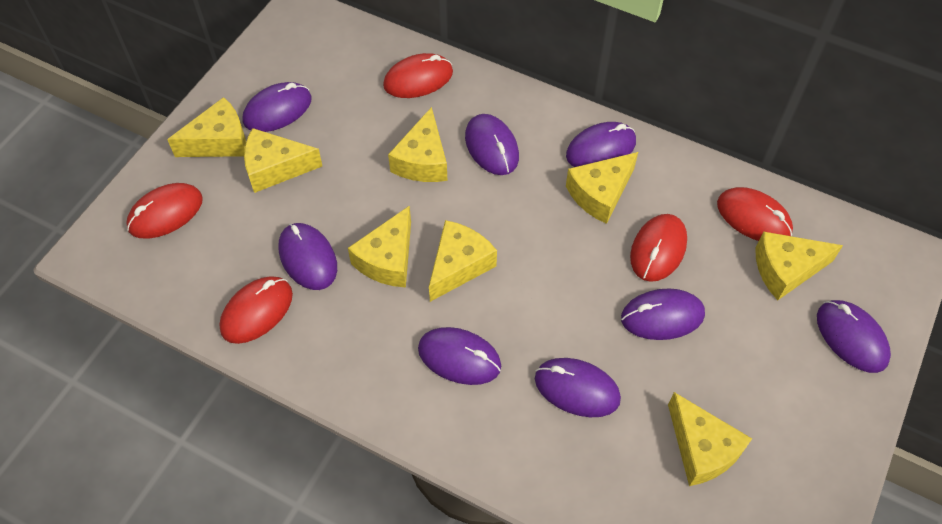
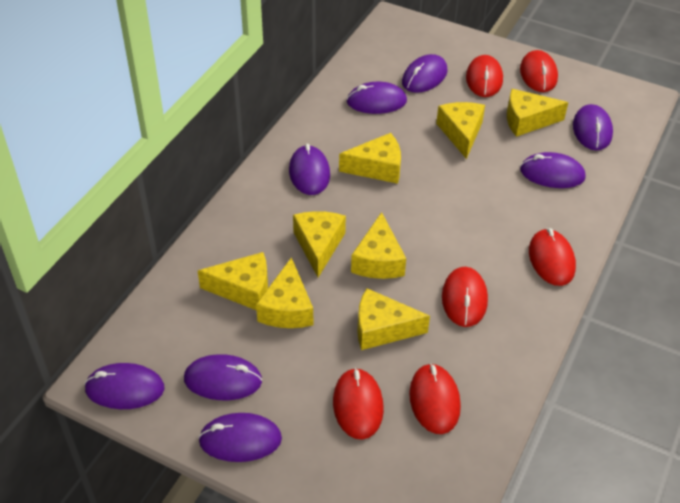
red mouse: [126,183,203,239] [220,276,293,344] [383,53,453,98] [630,214,687,282] [717,187,793,241] = 5 -> [333,368,384,440] [409,363,461,434] [442,267,488,327] [466,55,503,97] [520,50,558,92] [529,228,576,286] = 6

